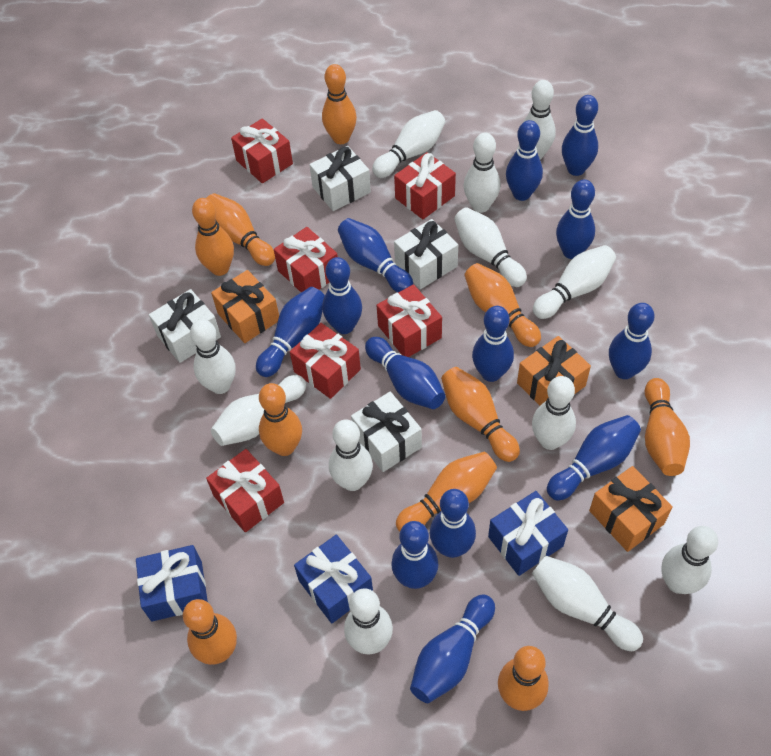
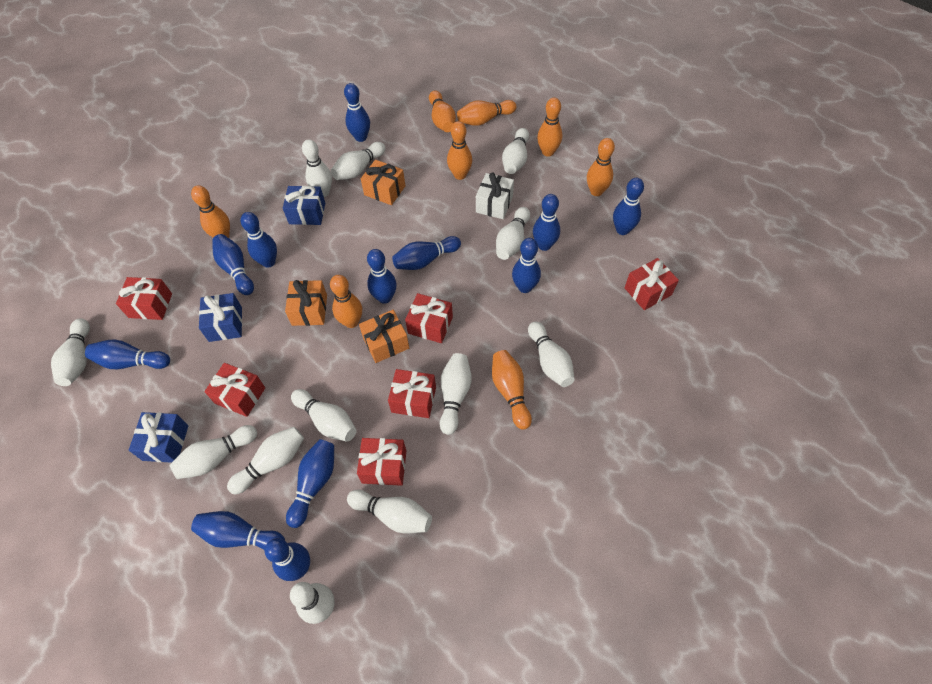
blue bowling pin: [256,287,325,377] [322,257,362,334] [338,218,413,292] [365,337,445,409] [391,521,438,589] [410,595,495,703] [430,489,476,558] [472,306,514,382] [506,120,543,201] [547,415,641,500] [556,179,595,259] [562,95,598,176] [609,303,655,379] = 13 -> [85,340,170,369] [191,511,285,550] [212,234,254,295] [240,212,277,268] [265,538,310,581] [286,439,334,528] [344,83,370,142] [367,249,397,304] [392,236,461,270] [512,238,541,293] [533,194,560,251] [613,178,644,235] = 12
orange bowling pin: [183,599,237,665] [192,198,234,276] [206,193,275,266] [259,383,302,456] [322,64,357,144] [396,452,497,532] [441,367,520,462] [464,263,541,347] [498,646,549,711] [645,378,690,476] = 10 -> [191,185,230,238] [330,275,362,328] [429,91,456,132] [447,121,472,180] [457,100,516,126] [492,350,532,429] [537,98,562,157] [587,138,615,196] = 8
white gift: [149,289,221,363] [309,146,371,211] [351,392,422,472] [394,219,458,289] = 4 -> [476,172,514,219] = 1

